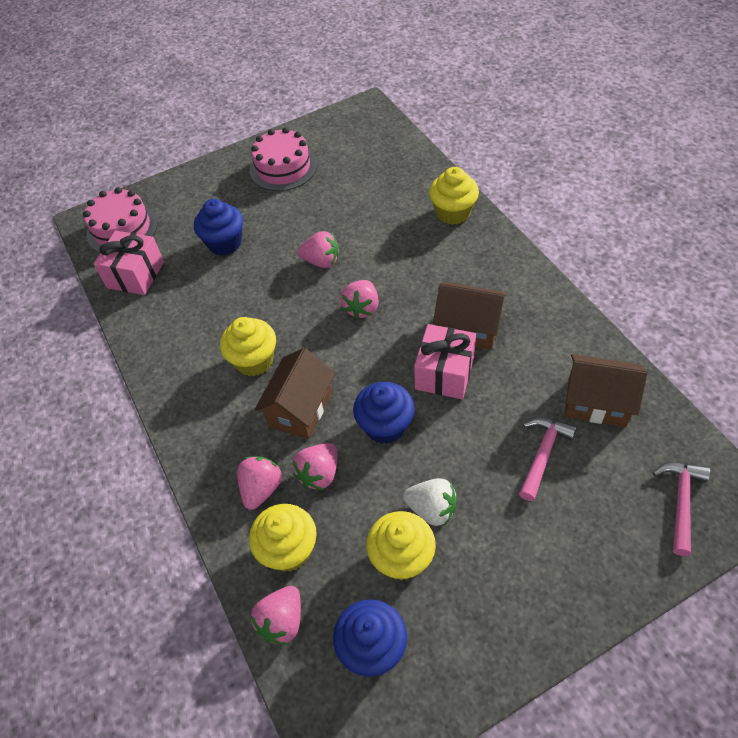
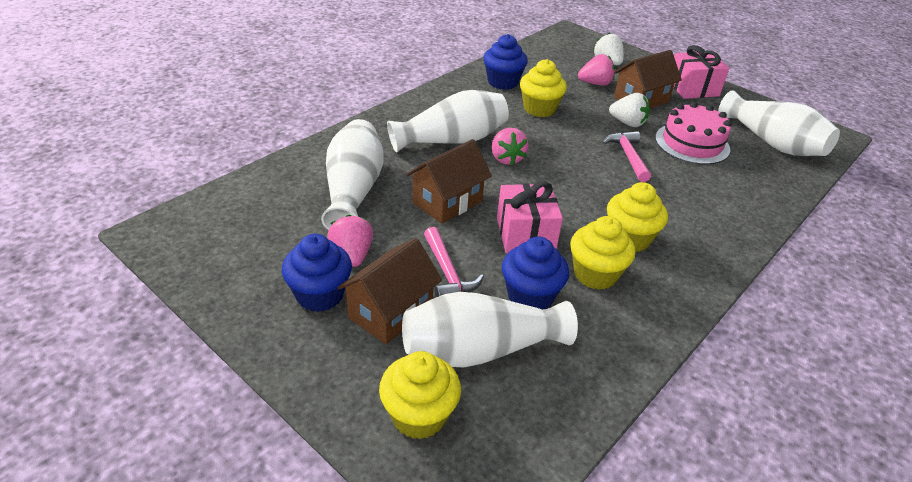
pink cake: [83,187,158,253] [250,127,317,191] = 2 -> [655,102,732,165] = 1
pink strawberry: [237,456,282,510] [251,586,301,645] [293,443,337,490] [297,231,339,268] [341,280,379,319] = 5 -> [327,214,373,267] [492,128,529,165] [578,54,615,86] = 3
white strawberry: [403,478,457,526] = 1 -> [593,33,624,65] [609,93,650,127] = 2
white vase: none = 0 -> [321,119,383,230] [387,90,509,153] [402,292,578,367] [718,90,840,156] = 4

